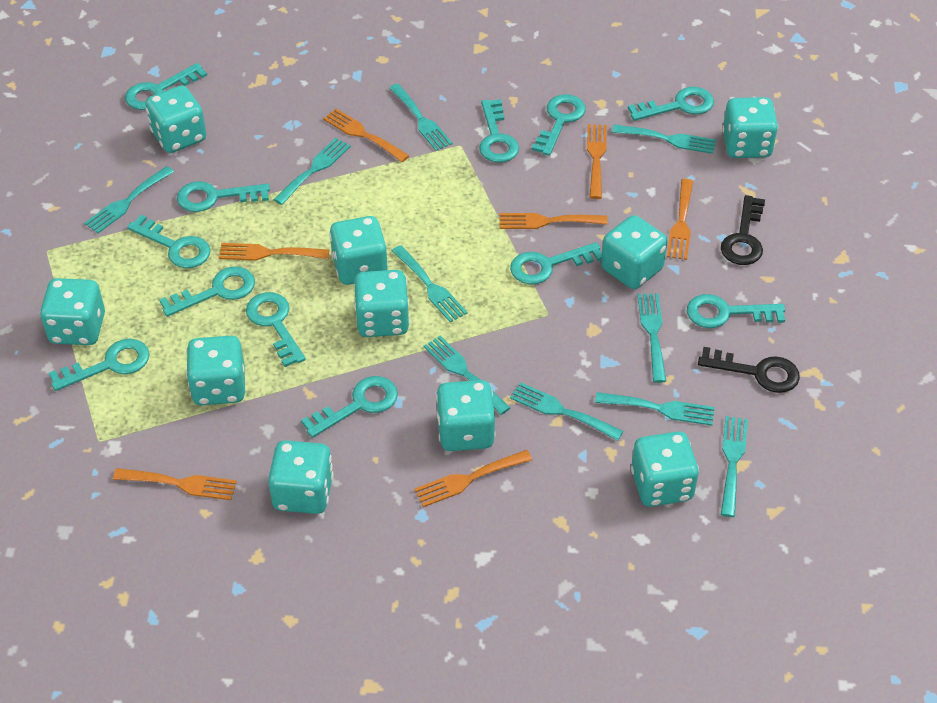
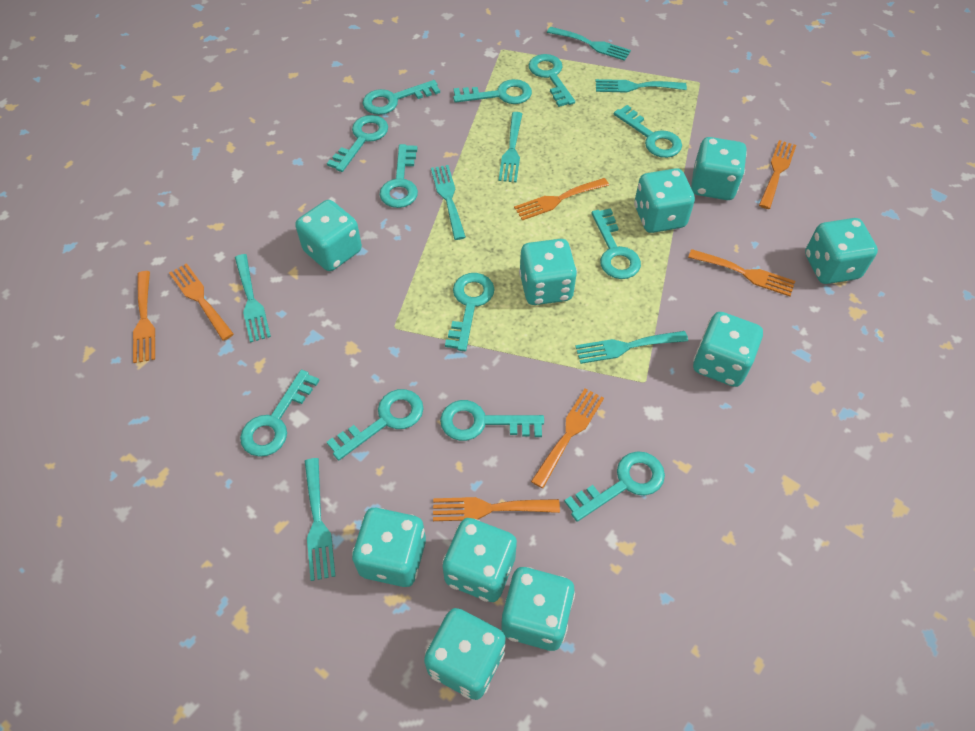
black key: [698,347,800,393] [721,195,765,265] = 2 -> none = 0
turquoise fork: [84,166,174,233] [273,138,351,205] [389,84,453,151] [392,245,468,323] [424,336,510,415] [510,382,623,441] [595,392,715,426] [612,124,716,154] [638,293,666,383] [721,416,748,517] = 10 -> [235,254,271,342] [305,458,335,581] [431,165,466,240] [498,112,522,183] [547,27,631,61] [575,331,688,364] [595,79,687,92] = 7

